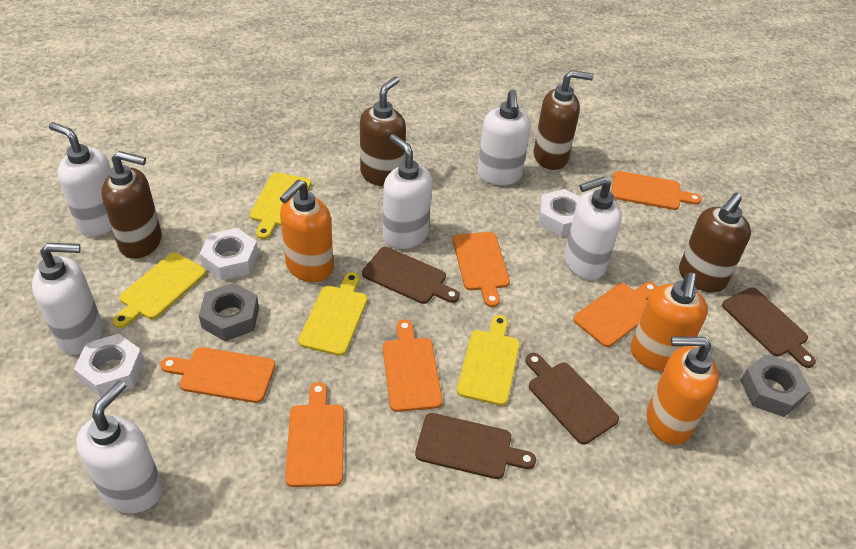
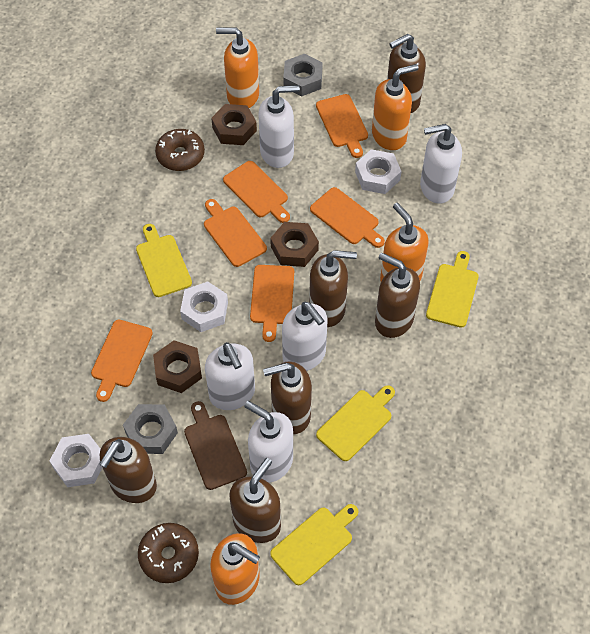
brown cutting board: [362,247,460,304] [415,413,536,479] [525,353,619,444] [722,287,816,368] = 4 -> [184,401,247,490] = 1
brown donut: none = 0 -> [138,523,199,583] [155,129,205,171] = 2
brown nut: none = 0 -> [153,341,202,393] [211,104,257,145] [270,222,319,267] = 3
brown soap dispenser: [101,151,162,259] [360,77,406,187] [534,70,594,170] [679,193,751,293] = 4 -> [99,437,157,503] [229,458,281,543] [263,361,312,434] [309,250,357,327] [375,253,420,338] [387,34,426,113] = 6
orange soap dispenser: [280,180,334,282] [631,273,708,372] [647,337,719,445] = 3 -> [210,533,260,605] [216,27,259,108] [372,64,419,150] [380,202,429,281] = 4
white soap dispenser: [32,243,103,355] [49,122,112,236] [76,380,163,513] [383,134,432,249] [477,90,531,185] [564,177,622,280] = 6 -> [205,342,255,410] [244,401,293,483] [259,85,300,168] [282,302,327,371] [420,124,462,204] = 5

